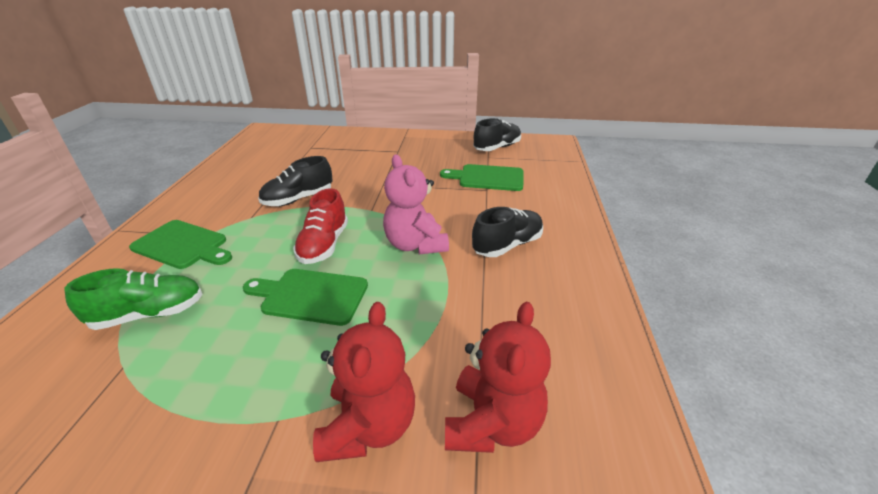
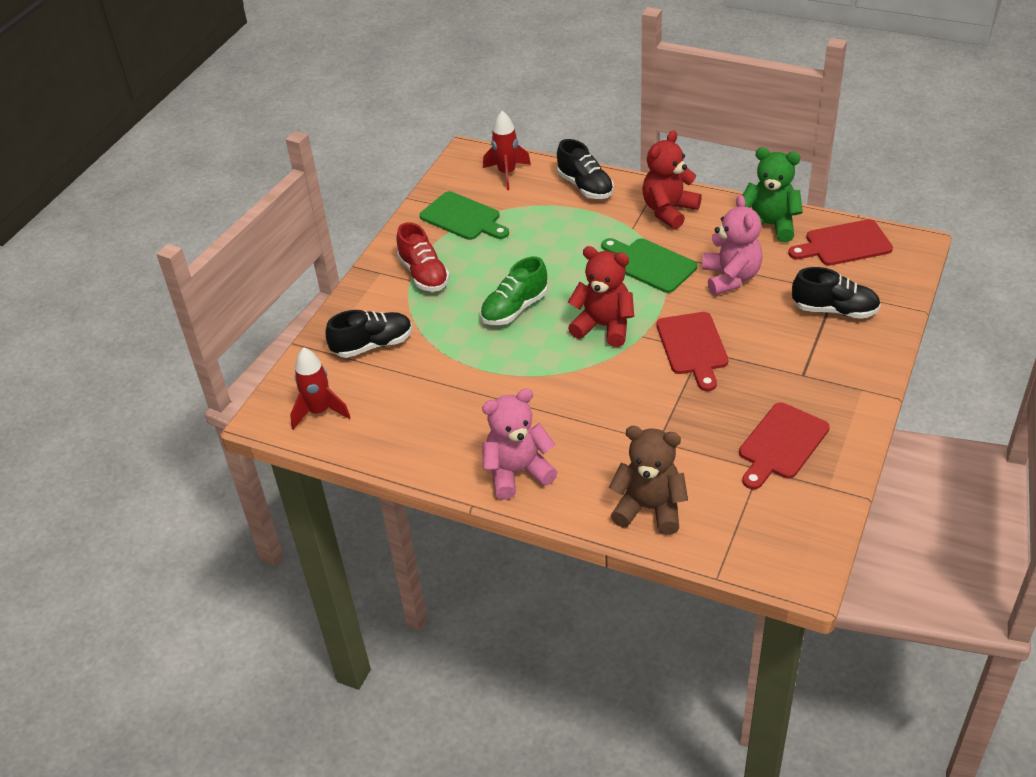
brown teddy bear: none = 0 -> [609,426,688,535] = 1
green cutting board: [129,220,232,269] [243,269,368,326] [440,164,524,191] = 3 -> [420,191,509,240] [601,238,697,293] = 2
green teddy bear: none = 0 -> [743,148,803,242] = 1
pink teddy bear: [383,155,449,254] = 1 -> [482,388,558,500] [702,195,763,295] = 2
red cutting board: none = 0 -> [657,312,728,391] [739,403,830,489] [788,219,893,266] = 3
red rocket: none = 0 -> [290,347,350,430] [483,111,531,190] = 2

